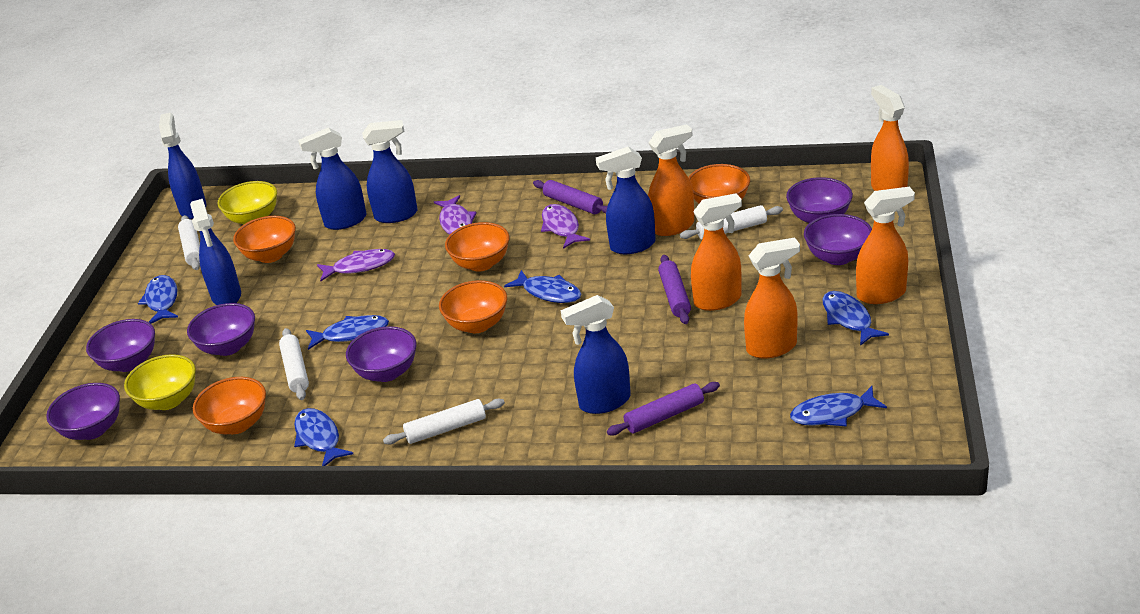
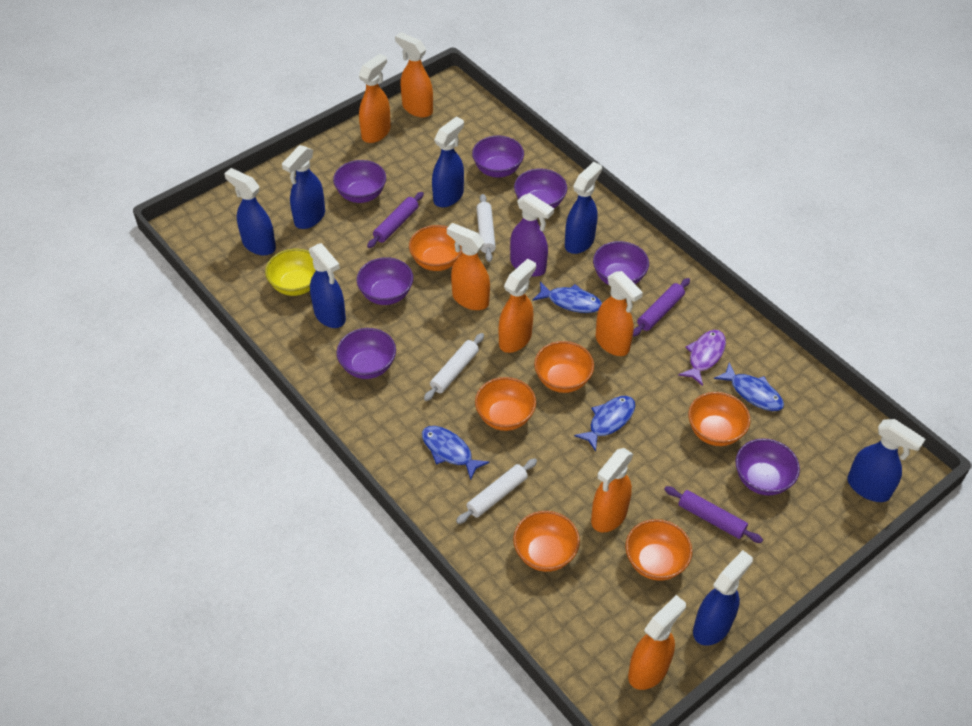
blue fish: [138,275,178,324] [294,408,353,466] [306,315,389,350] [504,270,582,303] [790,386,887,427] [822,291,889,346] = 6 -> [422,426,489,480] [533,282,602,313] [574,396,635,452] [714,362,784,411] = 4
blue spray bottle: [159,113,207,219] [190,199,241,305] [298,127,367,230] [362,120,417,223] [561,295,631,414] [596,147,656,254] = 6 -> [224,168,276,255] [282,145,325,229] [309,243,346,328] [432,117,464,207] [565,162,602,254] [693,550,753,646] [847,419,925,502] = 7
orange bowl: [193,377,266,434] [233,216,296,263] [439,280,507,333] [445,222,509,272] [688,164,750,203] = 5 -> [409,225,462,271] [475,377,536,431] [513,511,580,572] [534,341,594,393] [625,519,693,581] [688,392,751,446] = 6
orange spray bottle: [648,124,694,236] [691,193,742,311] [744,237,800,359] [856,187,915,304] [871,85,909,191] = 5 -> [358,54,391,143] [395,32,433,118] [447,223,490,310] [499,259,536,353] [591,448,633,533] [596,271,643,356] [628,595,686,690] = 7
purple bowl: [46,383,120,440] [86,319,155,372] [187,303,255,356] [346,326,417,382] [786,177,853,223] [804,214,872,265] = 6 -> [333,160,386,203] [336,328,396,379] [357,257,413,305] [472,136,524,178] [514,169,567,208] [593,241,649,286] [735,438,800,495] = 7
purple fish: [317,249,395,282] [434,195,477,235] [541,204,590,249] = 3 -> [678,330,726,386] = 1
purple spray bottle: none = 0 -> [510,193,554,276] = 1
white rolling pin: [178,215,200,270] [279,328,309,400] [383,399,505,444] [680,205,783,240] = 4 -> [424,333,484,401] [456,458,537,524] [476,194,496,262] = 3
yellow bowl: [124,354,196,410] [217,181,277,224] = 2 -> [265,249,316,296] = 1

